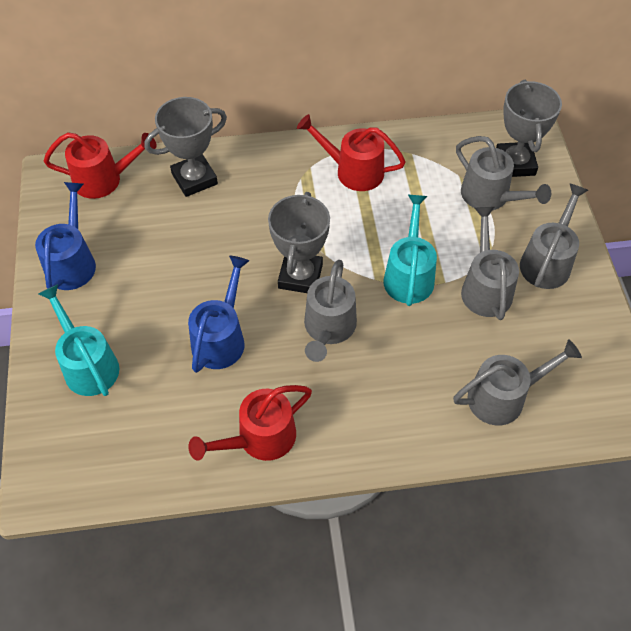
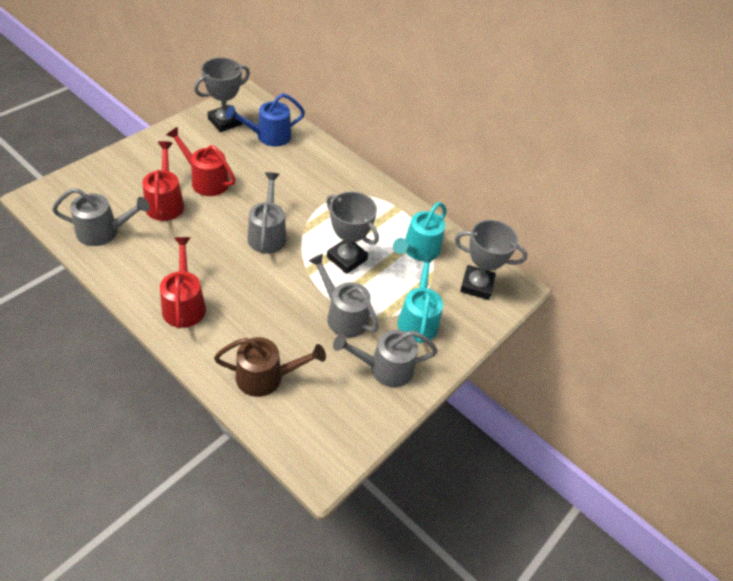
blue watering can: [35,182,96,290] [188,256,249,373] = 2 -> [226,93,305,146] = 1
brown watering can: none = 0 -> [214,337,326,397] = 1
grey watering can: [304,260,357,362] [453,339,582,425] [456,136,551,210] [461,207,519,320] [520,183,588,289] = 5 -> [52,188,150,246] [248,172,286,254] [309,253,379,338] [333,330,438,387] = 4

